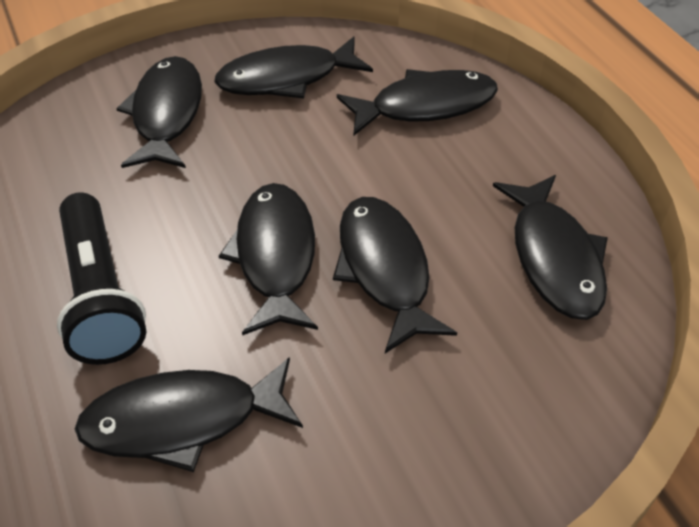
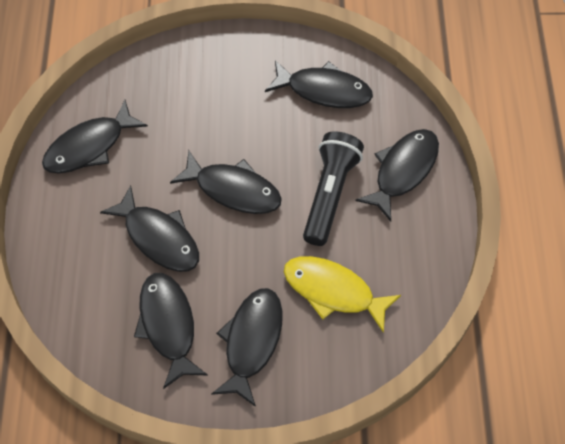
yellow fish: none = 0 -> [284,256,401,333] = 1

